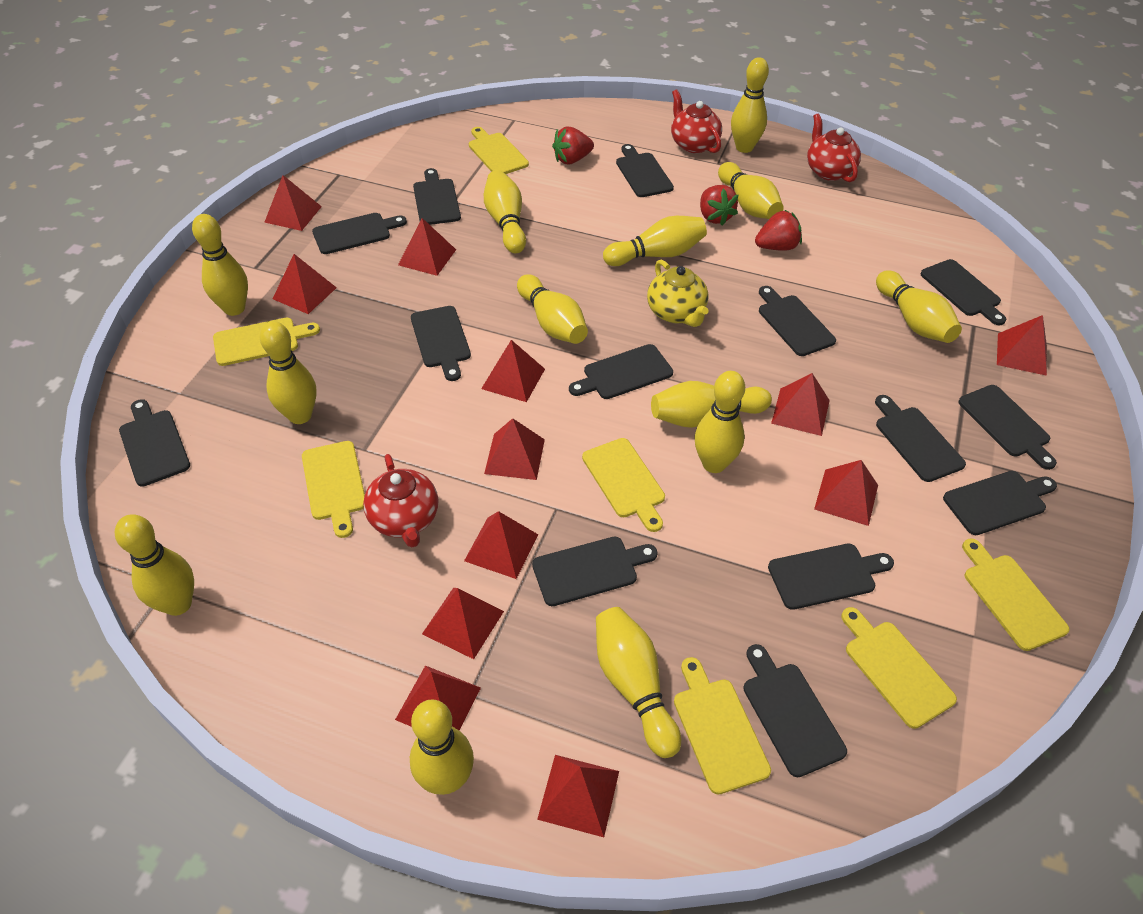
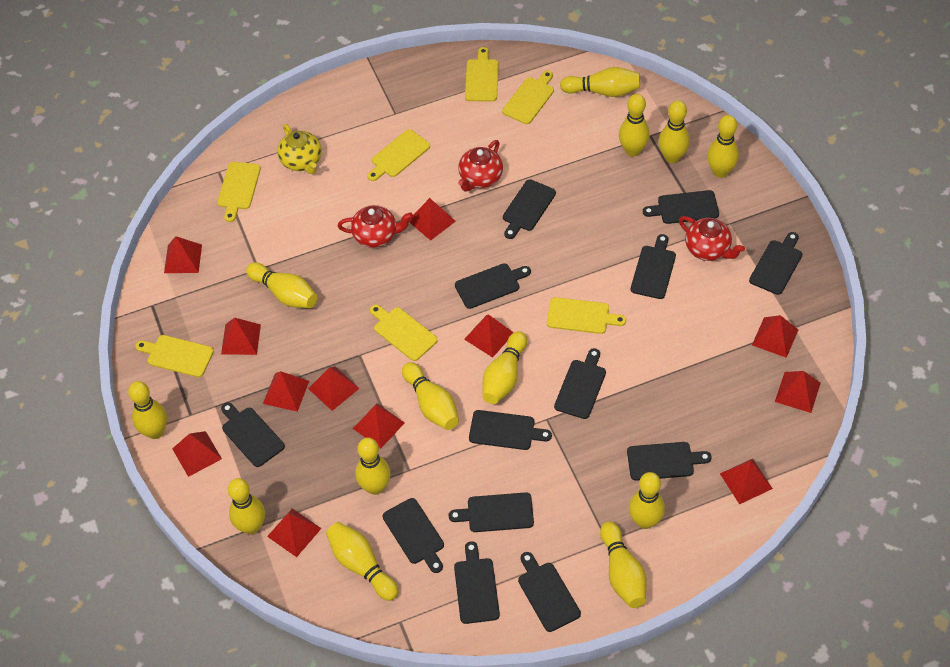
black cutting board: [119,399,190,487] [312,213,407,254] [411,306,471,381] [413,168,461,225] [532,537,658,606] [569,344,673,399] [616,144,674,197] [743,644,847,777] [759,286,836,356] [768,544,894,610] [875,395,966,482] [921,259,1006,325] [943,471,1057,535] [958,385,1057,470] = 14 -> [221,402,285,467] [383,498,444,573] [449,492,534,532] [454,541,500,624] [455,263,531,309] [469,410,552,450] [503,179,556,239] [518,552,581,632] [554,348,606,419] [627,442,712,481] [631,234,676,299] [643,190,719,224] [749,232,802,295] = 13
red strawberry: [552,127,594,164] [700,185,738,226] [755,210,802,251] = 3 -> none = 0

